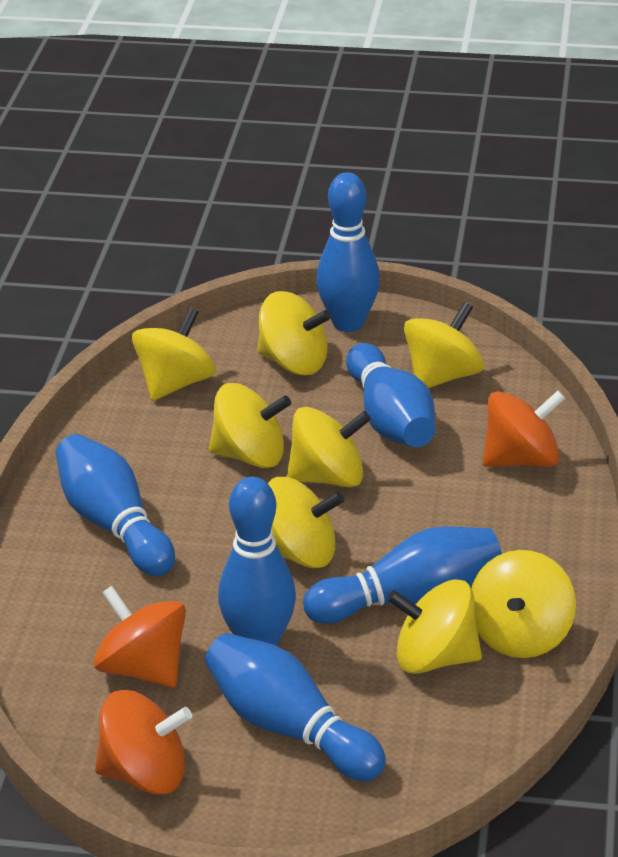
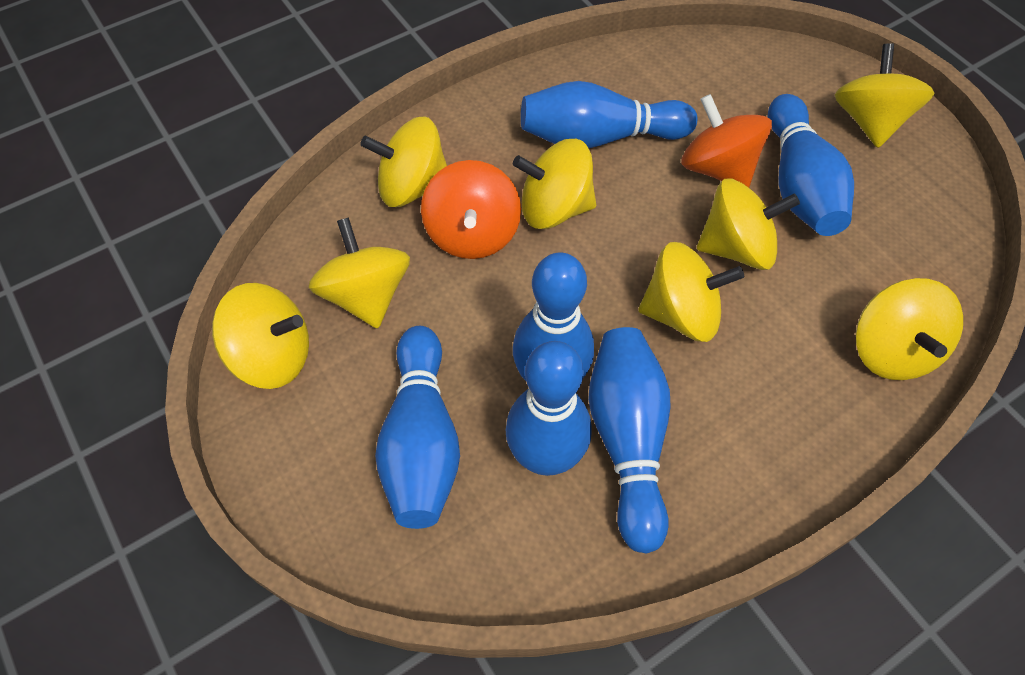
orange spinning top: [93,586,186,687] [95,690,192,795] [483,390,565,467] = 3 -> [421,160,521,259] [681,94,772,188] = 2

